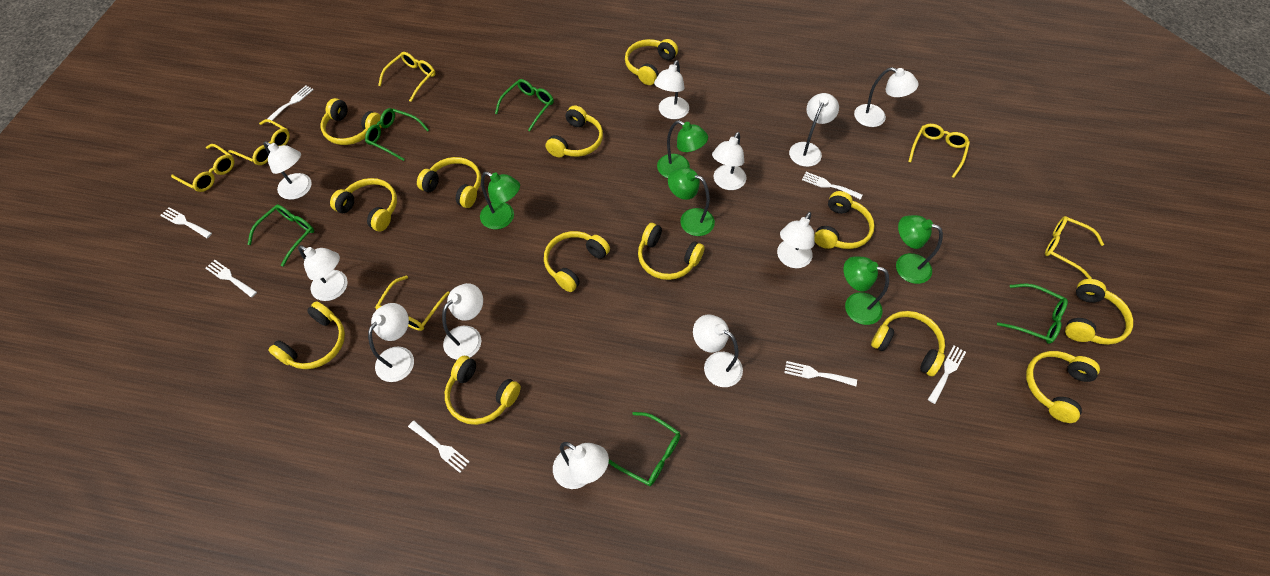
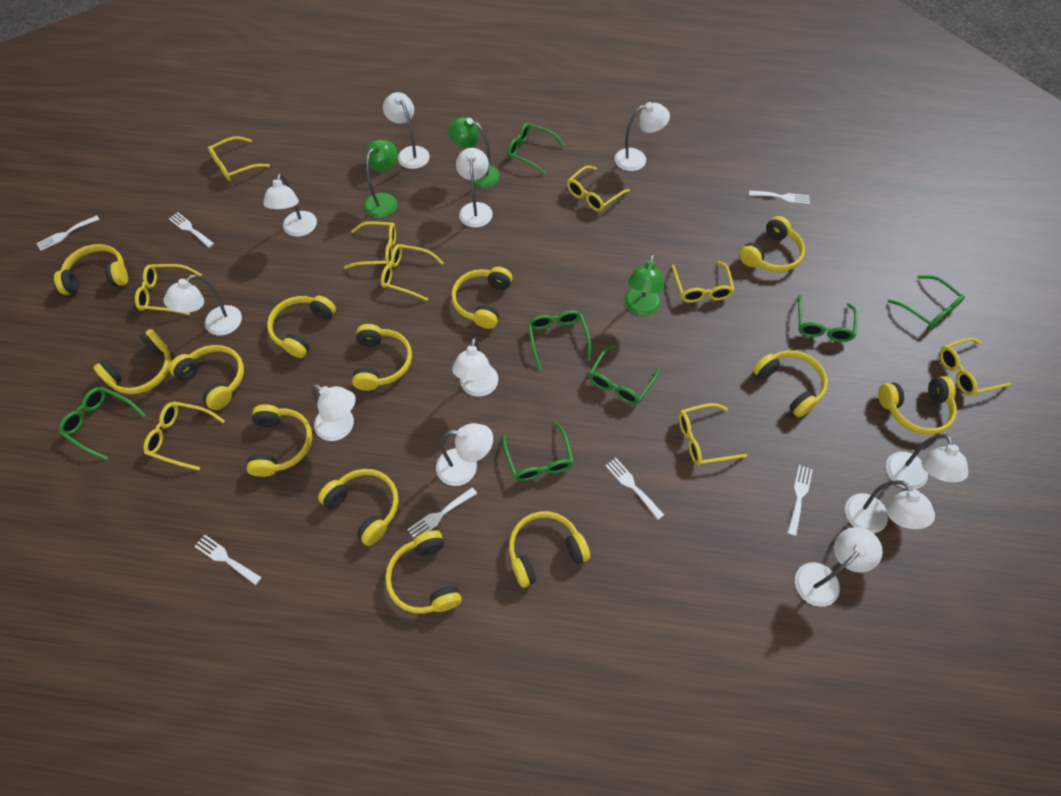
green glasses: [247,205,314,266] [365,108,429,161] [495,79,554,131] [609,412,681,486] [997,284,1068,344] = 5 -> [59,387,146,460] [502,422,574,481] [507,123,565,175] [528,310,591,369] [589,345,660,404] [798,295,858,342] [887,275,965,329] = 7
green lamp: [480,172,520,229] [657,120,708,178] [668,167,715,236] [843,257,889,325] [896,215,943,284] = 5 -> [364,140,398,218] [448,117,500,188] [625,254,664,316] = 3
yellow glasses: [171,144,234,192] [228,119,290,165] [375,275,450,331] [378,52,435,102] [908,124,970,178] [1045,216,1104,279] = 6 -> [135,264,202,315] [143,401,225,471] [208,136,270,181] [344,221,396,269] [381,244,444,301] [567,166,630,211] [672,261,734,302] [679,403,747,465] [940,338,1011,395] = 9

